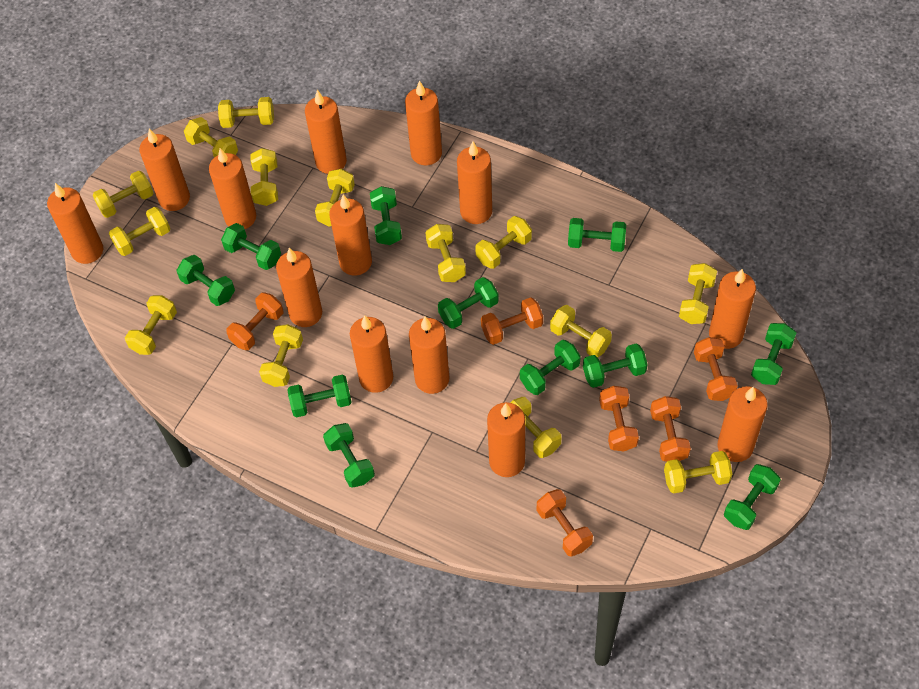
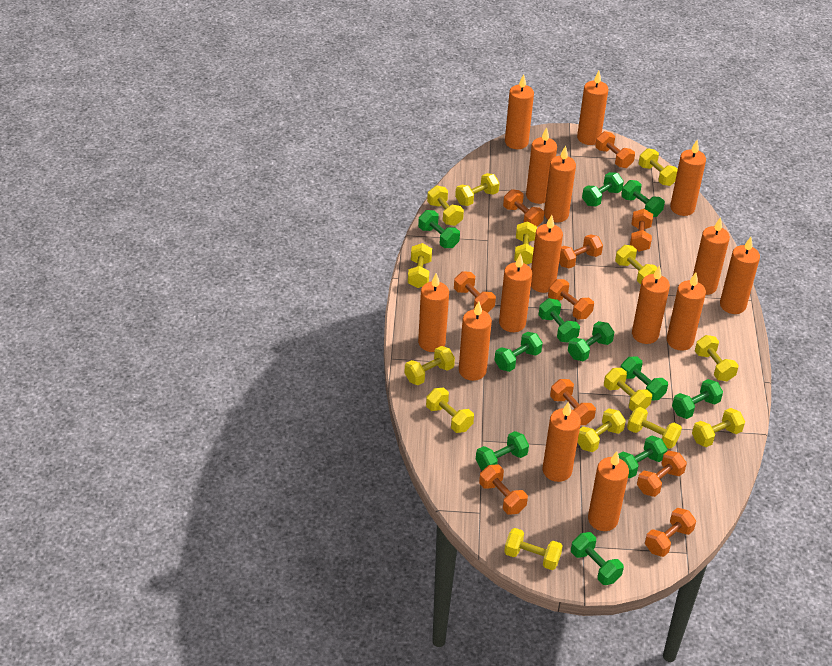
orange candle: [47,183,103,264] [139,129,190,211] [209,148,256,229] [276,248,322,327] [305,90,347,174] [329,194,372,276] [350,315,393,393] [405,80,442,165] [409,317,449,394] [457,141,492,224] [487,402,525,477] [709,269,756,349] [717,386,768,462] = 13 -> [418,273,449,352] [459,302,492,381] [499,253,532,332] [505,74,534,149] [526,127,557,204] [531,215,563,293] [543,401,581,482] [544,146,576,223] [577,71,608,145] [588,451,629,531] [632,265,670,344] [667,273,706,351] [670,140,706,216] [693,217,730,295] [720,237,760,314] = 15
orange dumbbell: [226,292,283,350] [481,297,543,345] [537,489,593,557] [599,386,639,451] [650,396,691,462] [694,337,738,401] = 6 -> [454,271,496,313] [479,465,528,515] [503,189,544,226] [548,279,594,319] [550,379,596,425] [559,234,603,268] [595,131,635,168] [630,209,653,252] [637,450,687,497] [645,508,696,557] = 10

